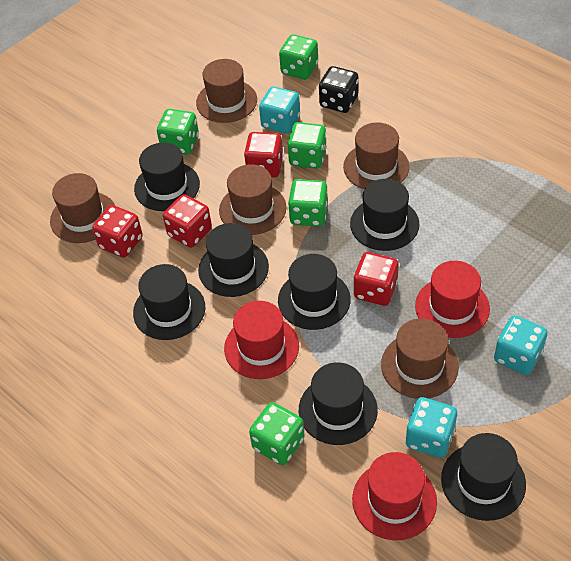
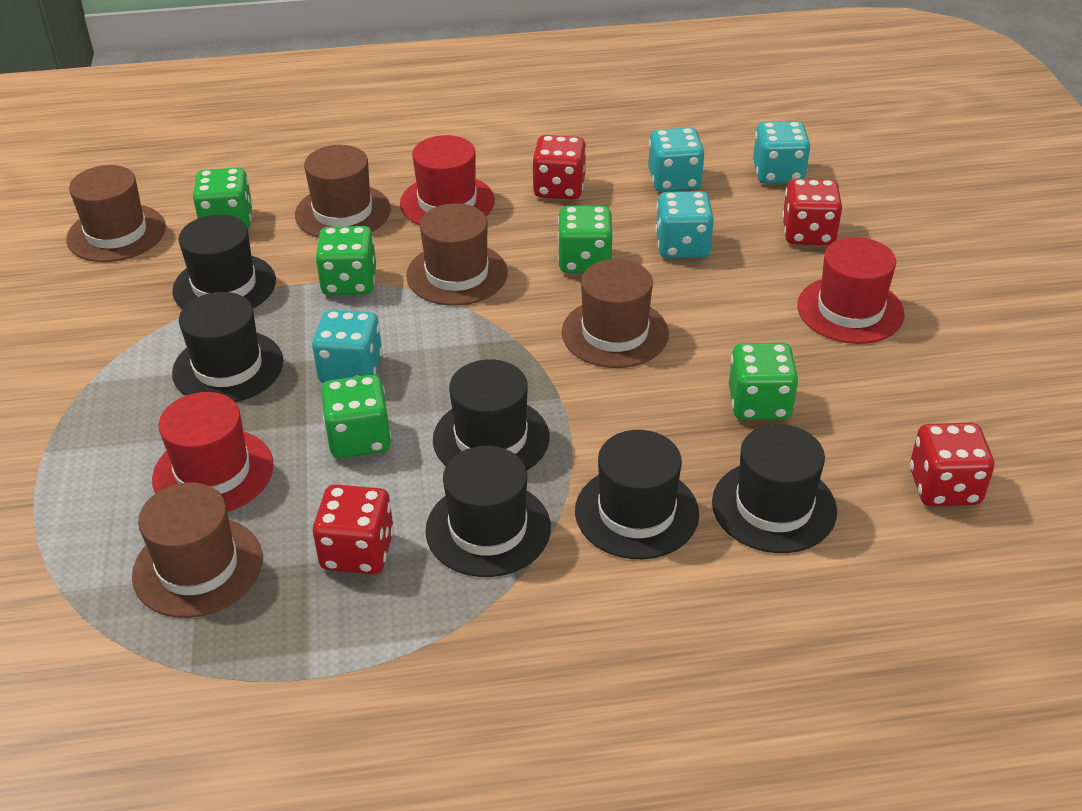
black dice: [319,66,358,113] = 1 -> none = 0
black hat: [133,264,205,340] [134,143,200,211] [198,223,269,297] [278,254,351,330] [299,362,378,445] [350,179,419,251] [441,433,526,521] = 7 -> [172,215,276,309] [172,292,283,402] [425,446,551,577] [433,359,549,470] [575,430,699,559] [712,424,837,553] = 6
turquoise dice: [259,87,300,134] [406,397,457,458] [494,315,548,375] = 3 -> [312,310,382,383] [648,127,705,192] [656,191,714,258] [753,121,810,184] = 4

